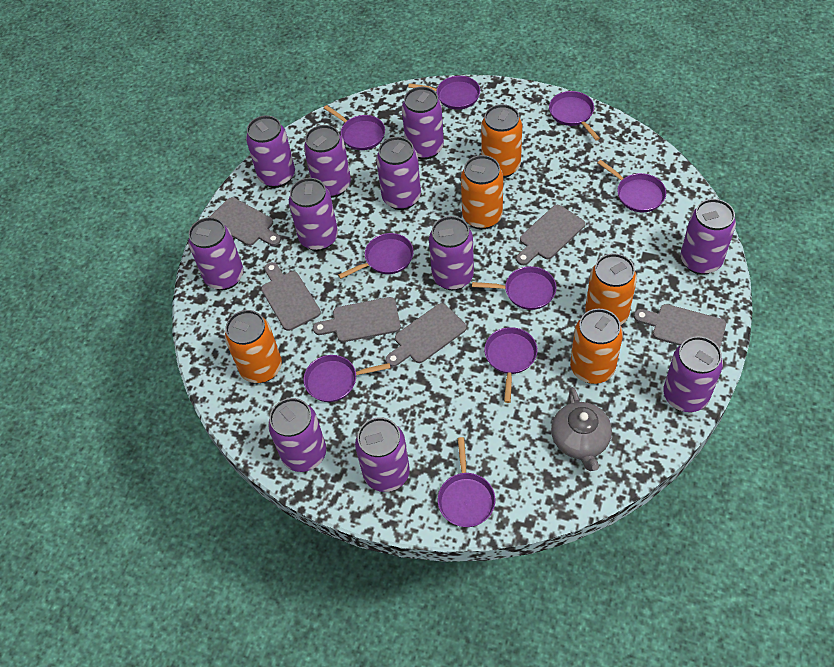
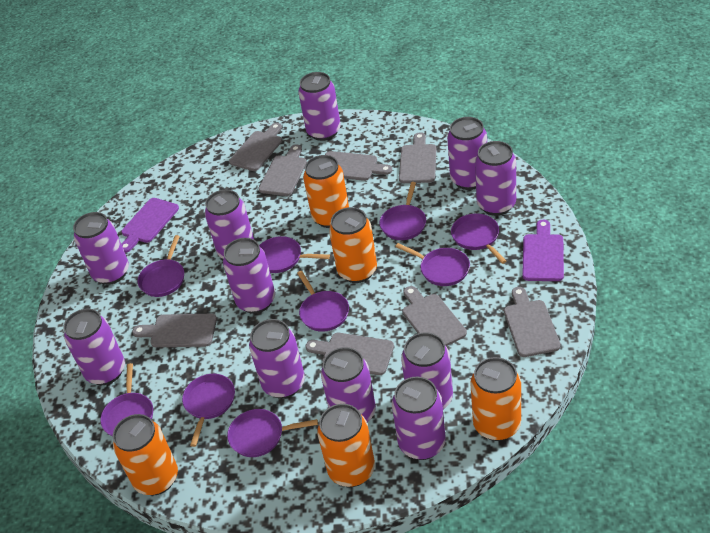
grey cutting board: [210,197,281,246] [261,262,321,331] [313,297,401,342] [386,303,466,367] [516,205,585,265] [634,304,726,348] = 6 -> [132,314,217,347] [229,123,282,171] [258,145,307,196] [305,333,394,375] [325,151,392,181] [399,132,436,183] [402,286,467,346] [504,287,561,357] = 8
grey teapot: [551,387,612,471] = 1 -> none = 0
purple cutting board: none = 0 -> [121,198,179,253] [522,220,564,281] = 2

